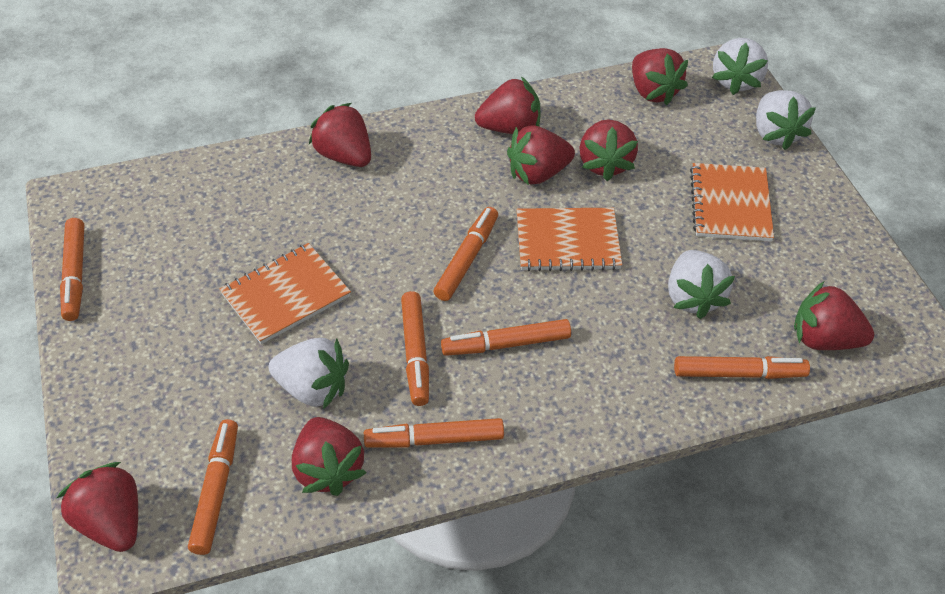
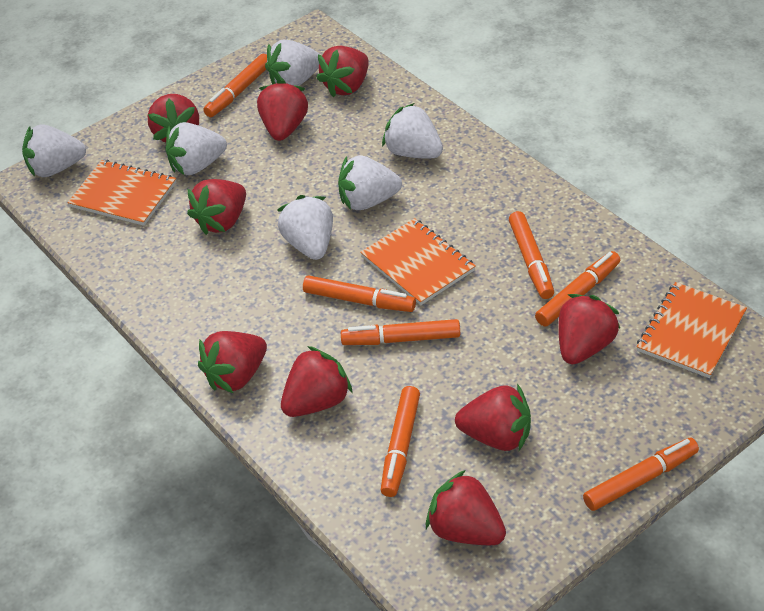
red strawberry: [57,462,138,552] [292,417,366,496] [309,103,371,167] [475,76,540,134] [507,125,575,185] [579,119,638,181] [632,48,688,105] [794,282,874,350] = 8 -> [148,94,199,142] [187,179,246,235] [198,331,267,393] [257,80,308,141] [281,346,353,417] [316,46,369,97] [426,470,506,545] [455,384,531,451] [558,294,620,364] = 9
white strawberry: [269,337,349,410] [668,250,735,319] [712,38,768,95] [756,90,816,150] = 4 -> [22,125,86,177] [166,122,227,175] [265,40,320,86] [277,195,333,260] [338,155,402,210] [382,103,443,159] = 6

